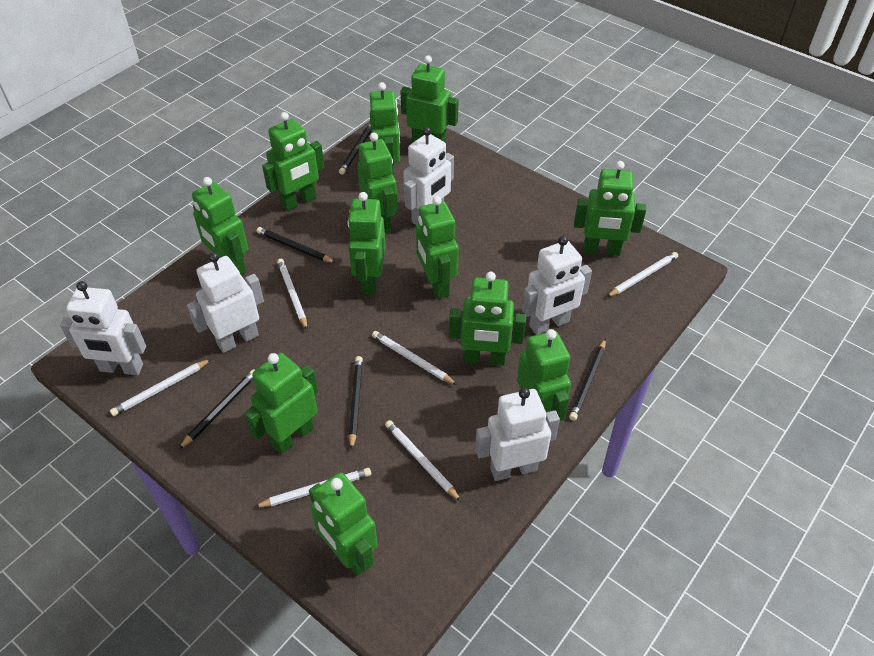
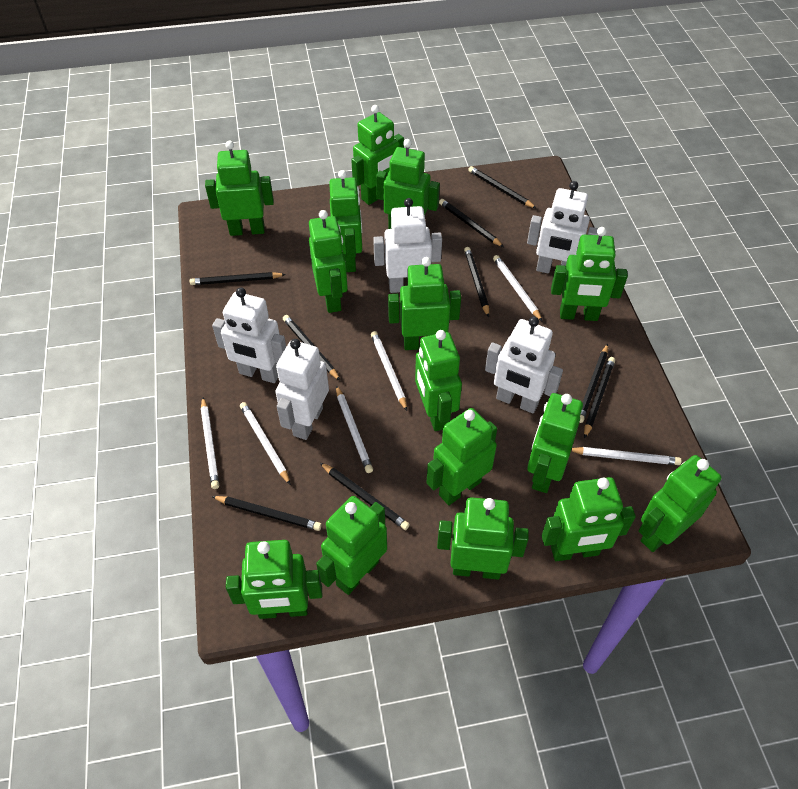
black pencil: [178,369,255,450] [257,227,336,263] [339,124,371,175] [349,356,363,450] [569,338,606,421] = 5 -> [190,272,286,285] [211,496,322,531] [283,315,340,381] [320,463,410,530] [439,199,504,247] [464,247,489,317] [468,166,537,209] [579,344,608,423] [584,357,615,439] = 9
green robot: [192,177,248,275] [244,353,318,454] [262,112,324,211] [309,472,378,576] [347,192,385,295] [357,132,398,233] [370,82,400,176] [400,55,459,143] [416,196,459,299] [449,272,526,366] [517,329,571,421] [574,161,646,256] = 12 -> [205,141,274,236] [226,540,322,619] [309,210,348,313] [316,496,387,595] [329,170,362,272] [351,105,404,205] [376,139,440,229] [388,257,461,350] [415,330,462,431] [427,408,497,505] [437,497,529,579] [527,393,583,493] [542,477,636,561] [551,227,628,321] [639,455,722,552] = 15

